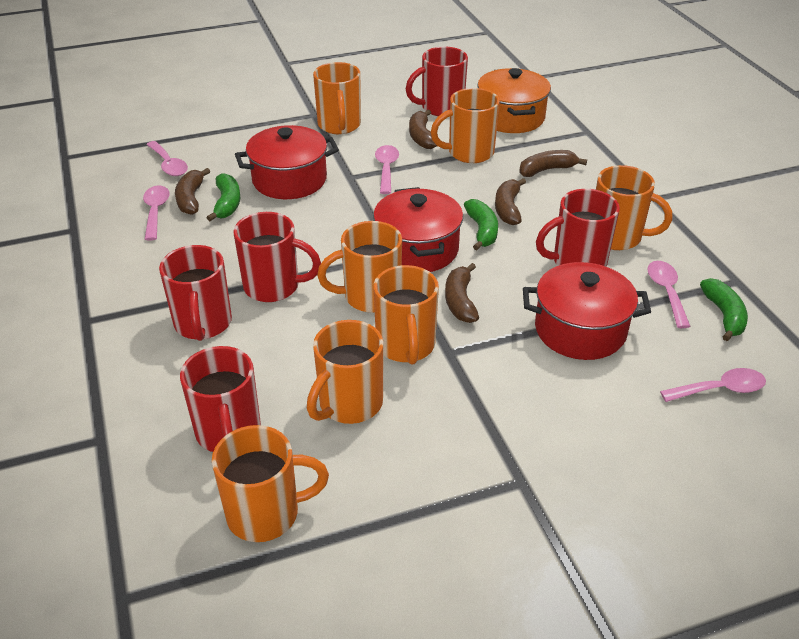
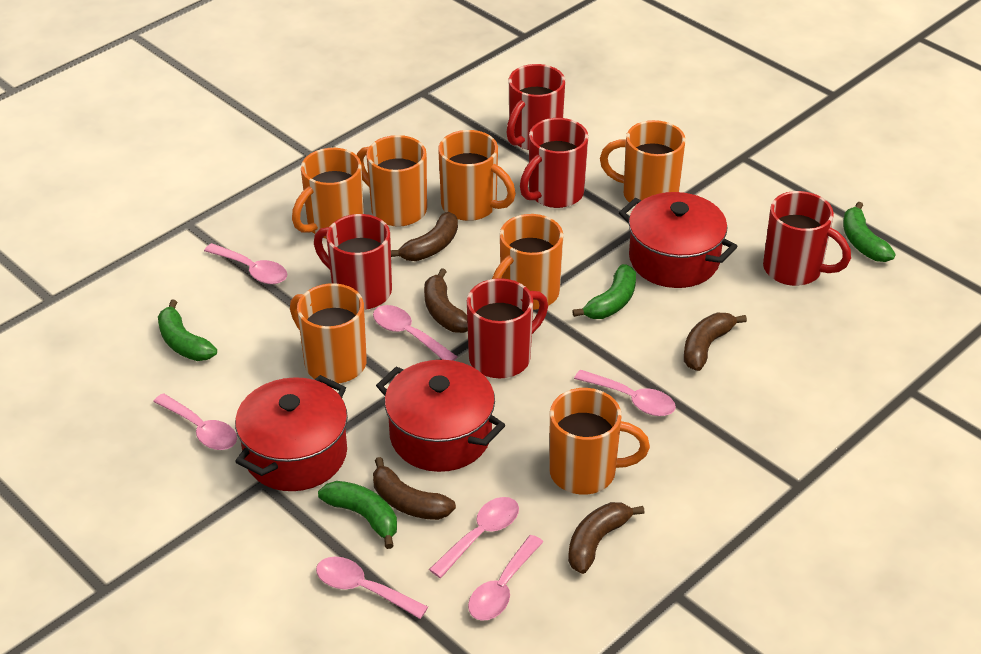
green banana: [206,173,240,221] [464,199,498,250] [700,278,748,341] = 3 -> [158,300,217,361] [318,481,397,549] [572,264,636,319] [843,202,895,262] = 4
orange pot: [477,68,551,133] = 1 -> none = 0
pink spoon: [143,185,170,241] [146,141,188,176] [375,145,399,194] [647,261,691,328] [660,368,766,402] = 5 -> [153,393,237,450] [204,243,287,284] [316,557,428,619] [373,305,457,361] [429,497,519,578] [468,535,543,621] [574,370,676,416] = 7

